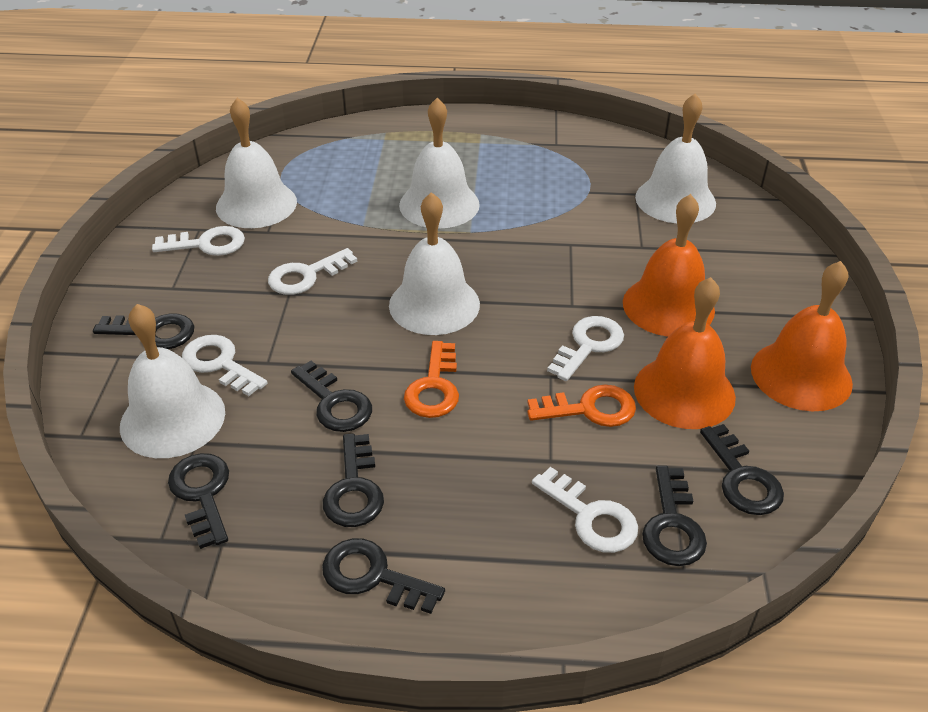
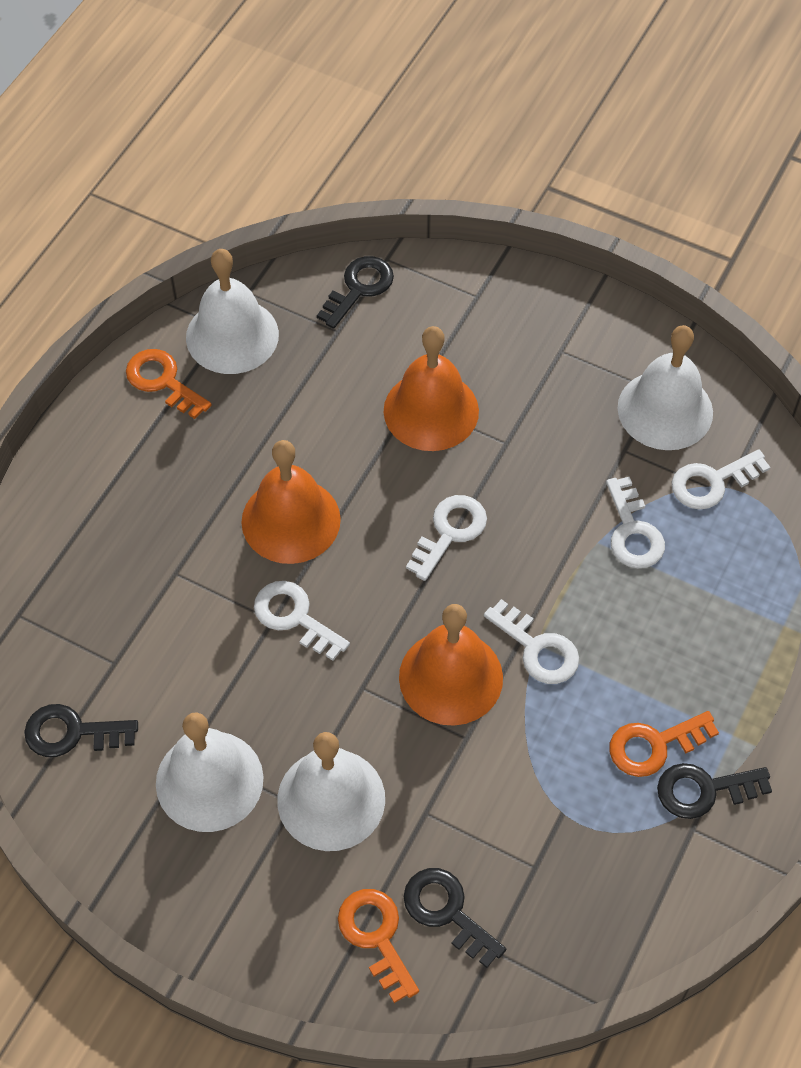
black key: [93,313,194,349] [168,453,229,549] [291,361,372,432] [322,538,445,614] [323,433,384,527] [642,466,707,566] [700,424,784,515] = 7 -> [24,704,138,757] [317,256,394,329] [404,868,506,968] [657,763,772,819] = 4
orange key: [404,341,459,418] [527,384,636,427] = 2 -> [126,349,212,419] [338,889,419,1003] [609,711,719,777] = 3
white bell: [120,304,225,458] [216,98,297,228] [389,192,480,335] [399,98,480,229] [635,93,716,223] = 5 -> [156,712,264,832] [186,249,279,374] [277,732,385,851] [617,325,713,450] = 4

